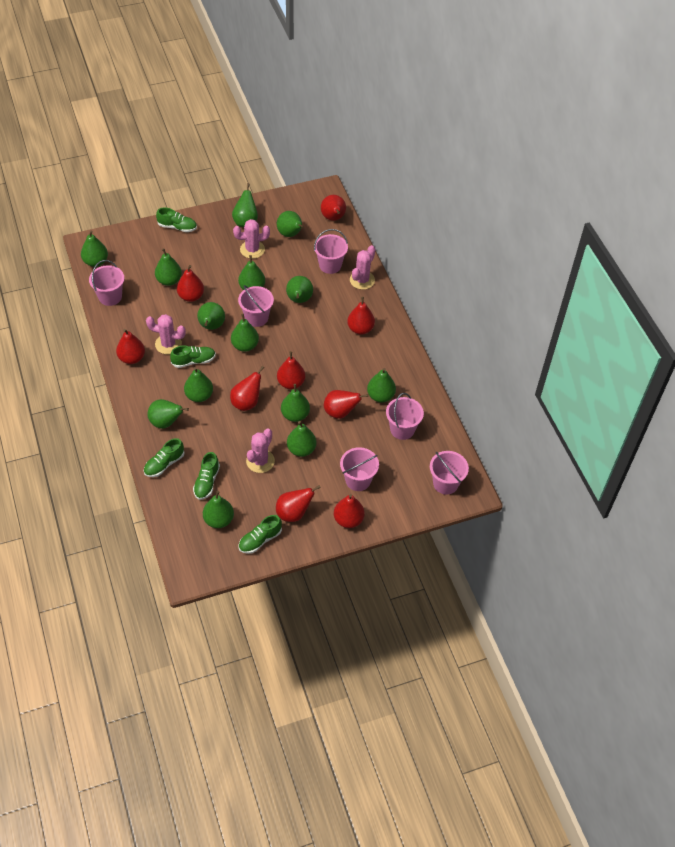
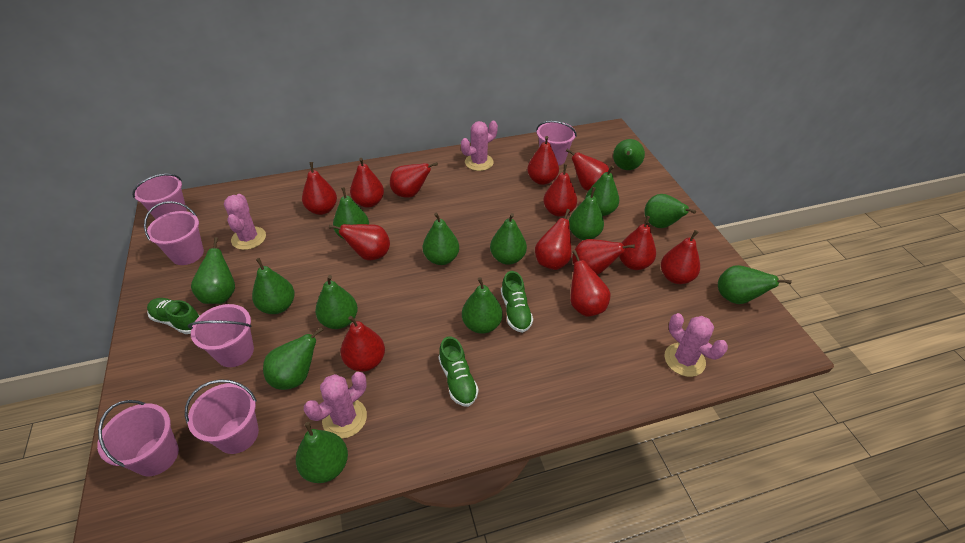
green shoe: [144,438,185,477] [156,207,197,232] [170,345,216,368] [193,452,220,500] [238,515,282,554] = 5 -> [147,298,200,334] [438,336,479,407] [501,271,533,333] = 3
red pear: [116,329,145,364] [177,265,204,302] [230,366,264,411] [276,485,321,522] [277,351,305,389] [321,195,346,221] [324,390,368,419] [334,494,365,528] [347,297,375,335] = 9 -> [302,162,337,215] [329,224,390,260] [341,316,385,372] [350,158,384,208] [390,162,438,198] [527,136,559,185] [535,209,571,270] [543,164,577,217] [566,149,609,191] [570,250,610,317] [572,239,635,275] [619,216,656,270] [661,230,700,284] = 13

